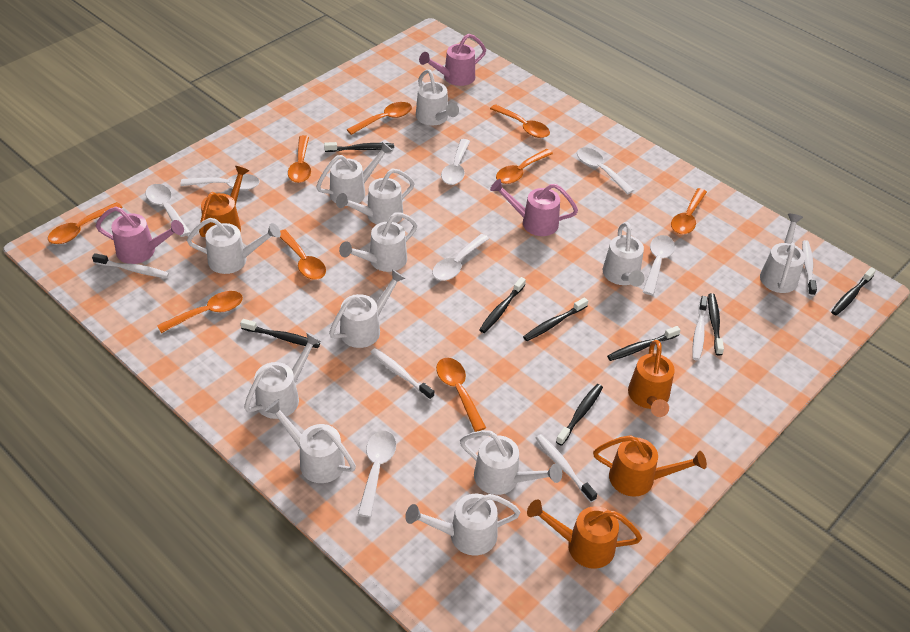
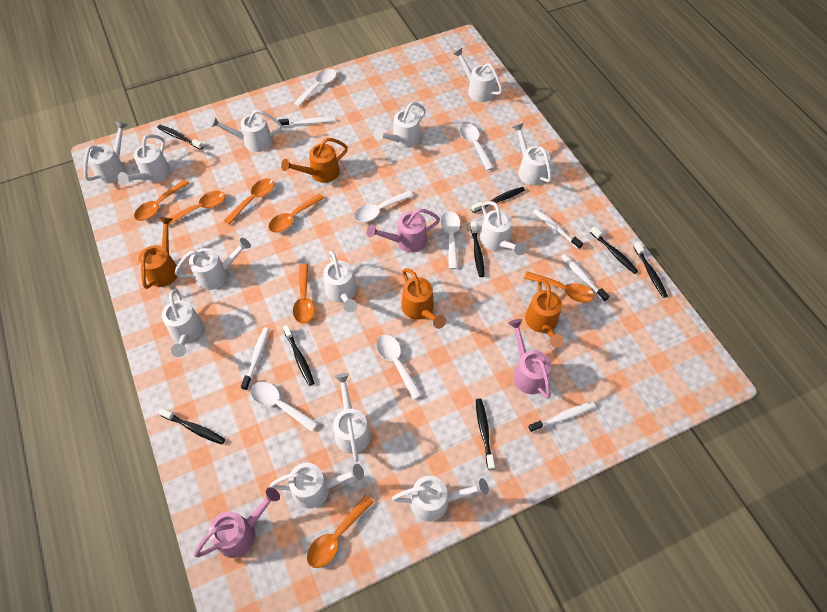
orange spoon: [48,202,123,244] [157,291,243,333] [280,229,326,280] [288,135,311,183] [347,102,412,135] [436,358,486,432] [490,104,550,138] [496,149,553,184] [671,188,707,234] = 9 -> [134,179,190,221] [168,191,225,226] [223,178,274,225] [268,193,324,233] [293,264,315,324] [307,495,373,568] [524,271,594,303] = 7
white spoon: [146,184,191,237] [180,174,260,190] [358,431,396,517] [432,234,489,281] [441,139,470,185] [577,148,634,195] [643,235,675,295] = 7 -> [250,382,318,432] [294,69,337,107] [354,191,413,222] [376,335,422,400] [440,211,460,269] [460,124,494,170] = 6
white watering can: [187,218,281,274] [244,332,322,419] [265,399,356,483] [316,141,393,206] [329,269,406,348] [336,169,415,225] [339,212,417,272] [405,494,521,555] [416,69,459,125] [460,430,562,495] [603,222,645,287] [760,214,805,293] = 12 -> [83,121,128,184] [118,134,171,185] [162,289,203,357] [175,238,251,290] [210,109,282,152] [270,463,364,508] [323,251,357,313] [334,373,371,462] [374,102,426,148] [392,476,489,522] [453,48,503,102] [480,201,526,255] [513,123,552,185] = 13

